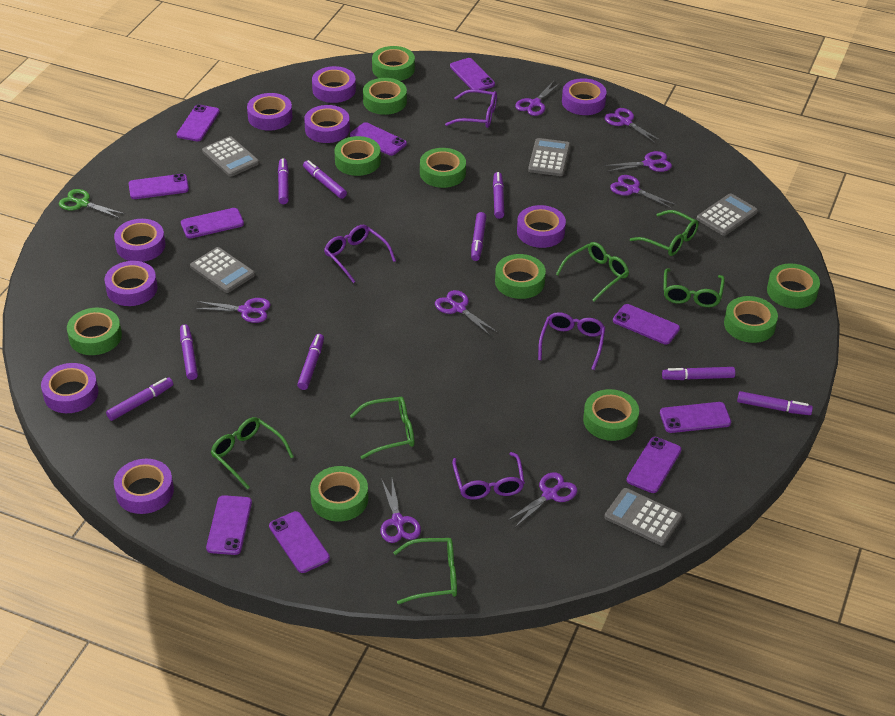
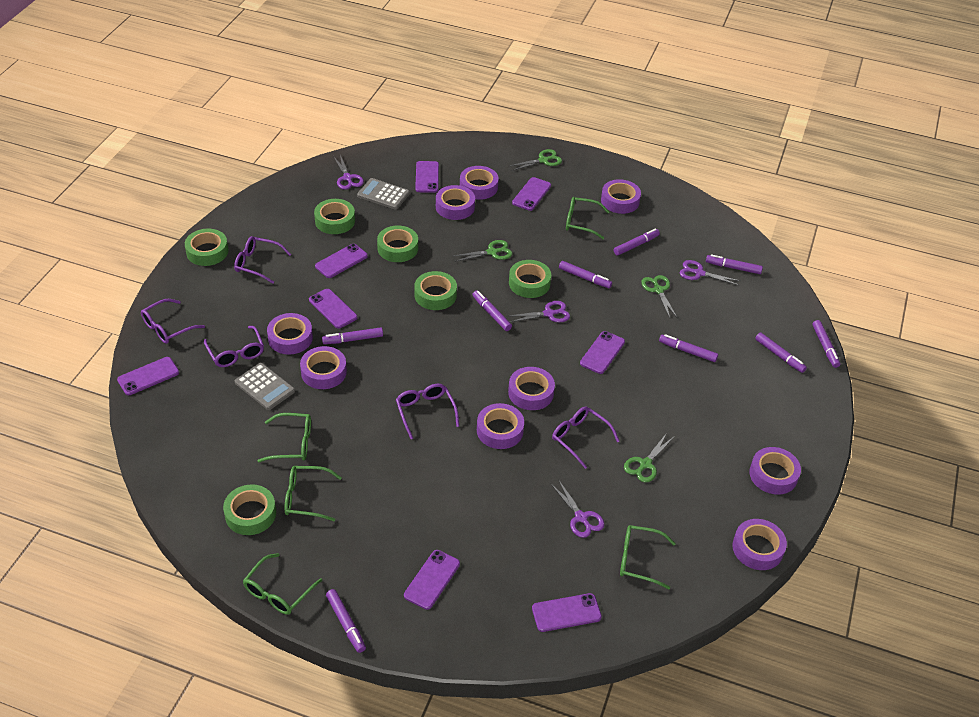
green glasses: [211,417,294,490] [350,396,414,459] [393,538,457,604] [556,242,629,302] [630,210,699,256] [663,269,725,307] = 6 -> [243,553,322,615] [258,413,311,462] [285,466,342,521] [566,197,609,239] [620,525,676,589] = 5
green scissors: [59,189,125,218] = 1 -> [453,240,512,262] [510,149,562,171] [624,433,675,482] [641,275,677,318] = 4
green tape: [67,308,122,355] [310,466,368,522] [334,136,381,176] [363,78,407,115] [372,46,415,81] [420,148,466,188] [495,254,546,299] [583,389,639,441] [724,296,778,343] [767,263,820,309] = 10 -> [185,229,228,266] [223,484,276,535] [314,199,355,234] [377,226,418,262] [414,271,457,310] [509,260,551,298] = 6
grey calculator: [190,247,255,293] [202,136,259,177] [528,138,570,176] [604,488,682,546] [697,193,758,236] = 5 -> [235,363,295,410] [357,178,410,210] = 2
purple glasses: [324,225,396,283] [445,89,497,128] [452,452,525,500] [538,312,605,370] = 4 -> [141,299,205,344] [204,326,264,367] [234,236,291,284] [396,384,459,439] [552,407,620,469] = 5
purple phone: [129,174,189,199] [177,104,220,141] [181,208,244,238] [206,495,252,555] [269,511,330,573] [350,122,407,156] [450,58,495,90] [613,304,680,345] [627,437,681,493] [660,402,731,433] = 10 -> [117,357,179,395] [309,289,357,328] [315,244,368,278] [404,550,460,610] [415,161,439,193] [512,177,551,211] [532,593,602,632] [580,331,625,374] = 8
purple scissors: [194,298,271,323] [380,479,421,543] [435,290,497,336] [506,472,577,528] [515,81,560,116] [604,151,672,172] [605,108,661,143] [610,175,676,209] = 8 -> [333,155,364,190] [509,301,570,322] [551,479,605,538] [680,260,740,285] = 4

